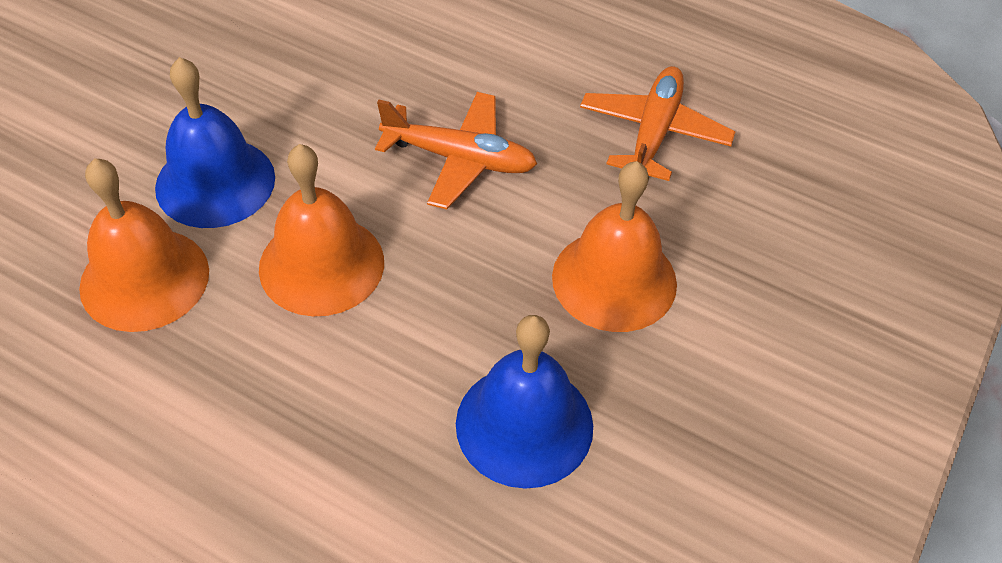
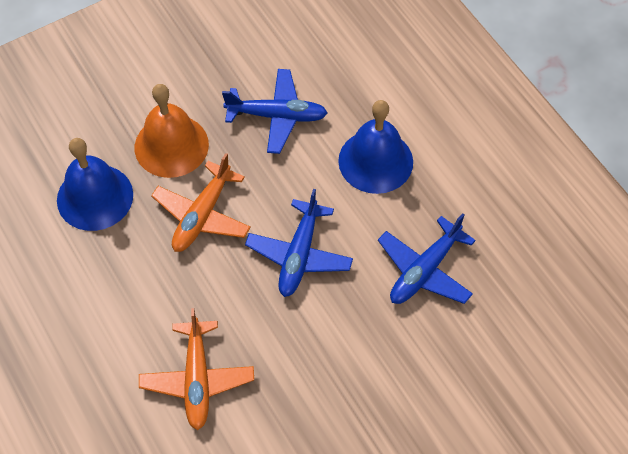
blue plane: none = 0 -> [222,69,327,154] [245,189,353,297] [378,213,476,304] = 3
orange bell: [79,158,209,332] [259,144,384,316] [552,161,677,332] = 3 -> [135,84,209,178] = 1

